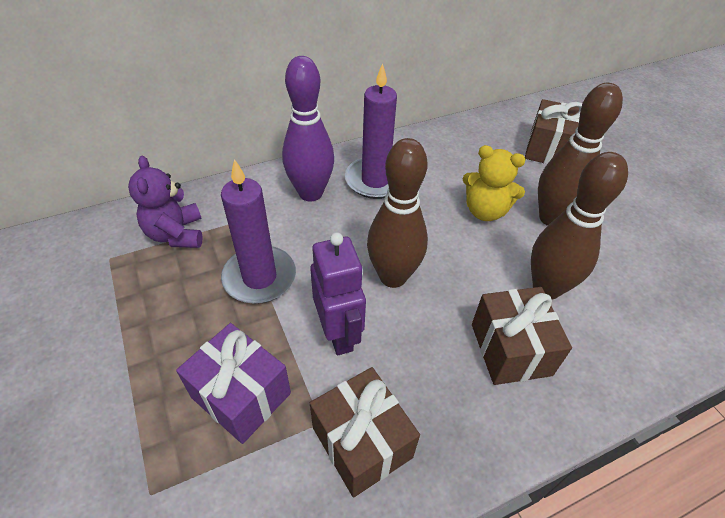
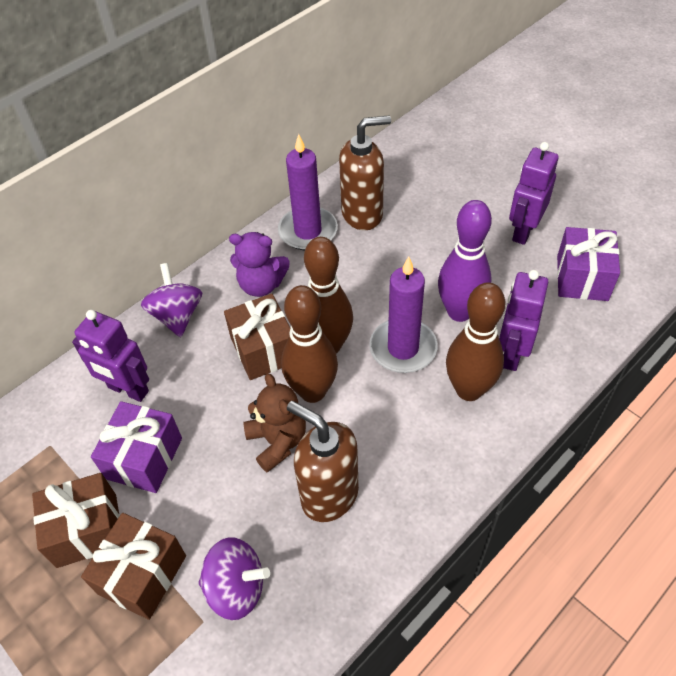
brown soap dispenser: none = 0 -> [287,401,359,522] [339,115,391,231] = 2
brown teddy bear: none = 0 -> [243,373,306,473] = 1
purple gift: [176,323,291,444] = 1 -> [91,401,182,493] [557,227,620,301] = 2
purple robot: [310,232,366,355] = 1 -> [72,310,149,402] [499,270,548,371] [509,142,559,245] = 3
purple spinning top: none = 0 -> [141,263,202,338] [198,537,270,620] = 2
yellow teddy bear: [463,145,526,221] = 1 -> none = 0

